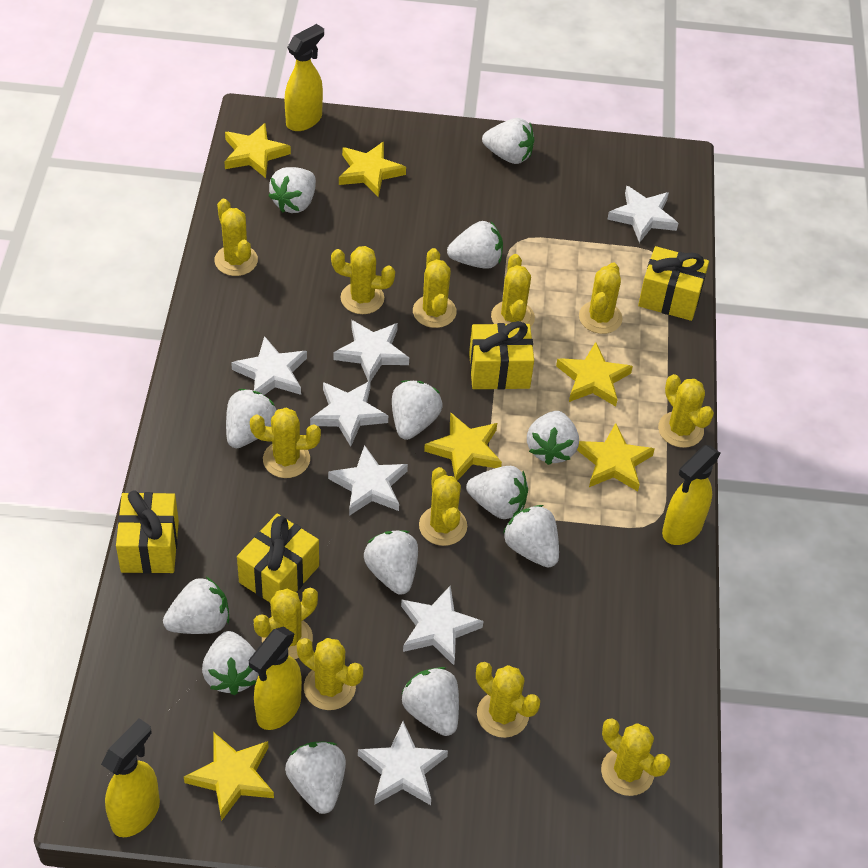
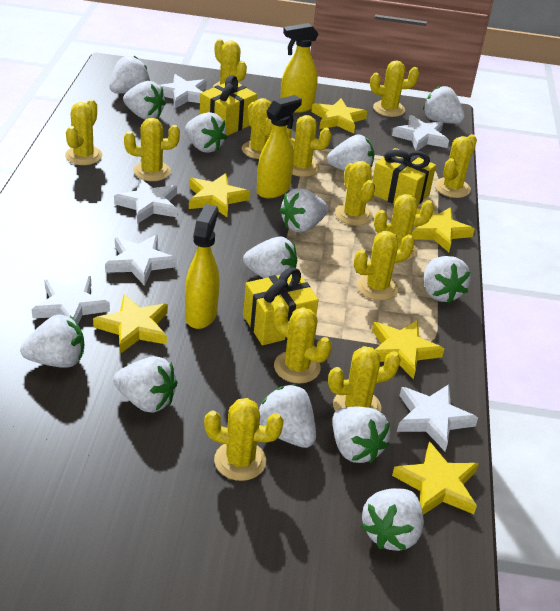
white star: [231,336,307,395] [310,380,388,447] [328,445,408,516] [333,320,409,381] [358,721,448,805] [401,585,483,665] [607,186,678,243] = 7 -> [32,276,110,324] [105,235,177,286] [114,178,177,224] [159,74,207,108] [392,115,449,151] [397,384,478,451] = 6
yellow cactus: [215,199,258,276] [250,408,321,478] [254,588,318,659] [297,638,363,710] [331,246,395,314] [413,248,457,328] [419,467,467,546] [476,662,540,738] [491,254,535,327] [579,262,623,334] [601,718,670,796] [658,374,714,448] = 12 -> [65,99,102,165] [124,118,180,181] [204,398,284,481] [213,39,247,88] [242,98,273,159] [273,303,332,384] [286,115,331,177] [328,346,401,412] [335,161,375,225] [354,231,415,300] [370,60,419,117] [374,194,434,260] [435,134,477,198] = 13
yellow gift: [116,491,179,574] [237,514,319,602] [469,321,534,390] [638,246,709,321] = 4 -> [200,75,257,136] [243,267,319,345] [372,148,436,206] = 3
yellow spray bottle: [101,718,160,837] [249,626,302,730] [285,24,324,131] [662,445,721,545] = 4 -> [185,204,219,329] [257,95,302,198] [280,23,319,113] = 3

